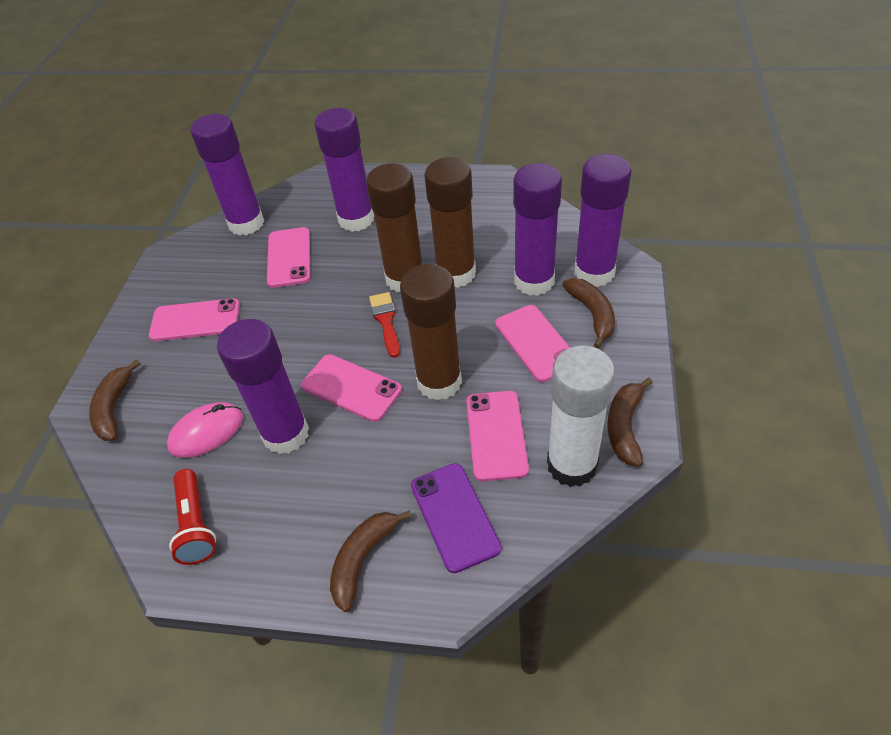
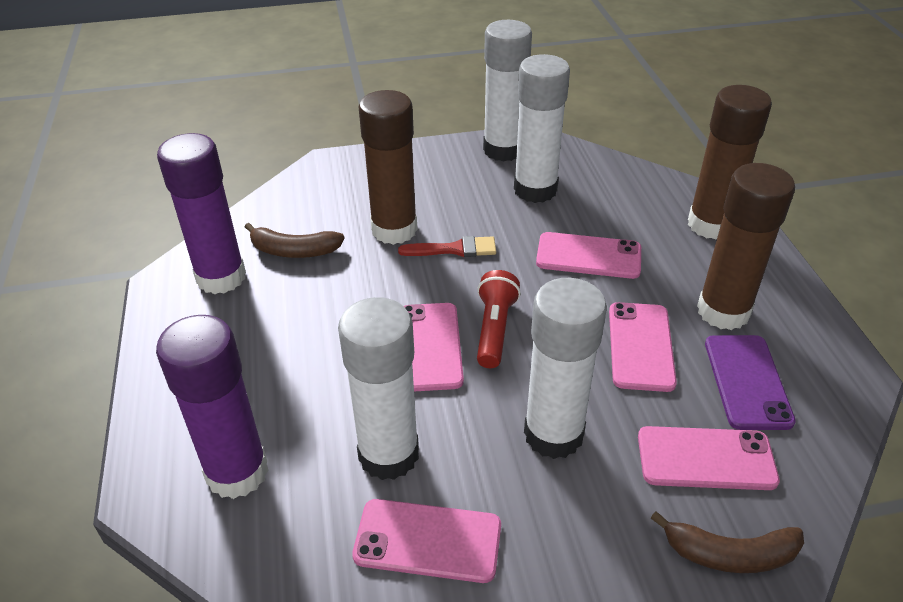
brown banana: [89,359,141,441] [330,510,412,612] [562,278,615,349] [607,378,653,467] = 4 -> [245,223,345,258] [651,511,804,573] = 2
pink mouse: [167,402,243,458] = 1 -> none = 0
purple glue stick: [190,114,264,235] [217,319,309,454] [314,108,374,232] [513,163,562,296] [574,154,632,287] = 5 -> [156,315,269,499] [157,133,246,294] = 2
white glue stick: [547,345,615,487] = 1 -> [338,297,419,480] [483,20,532,162] [514,54,570,203] [524,278,607,459] = 4

